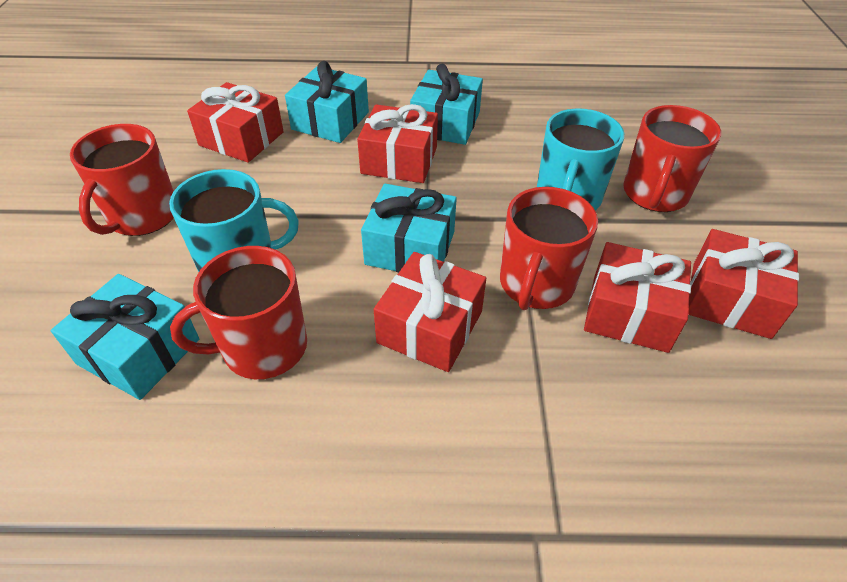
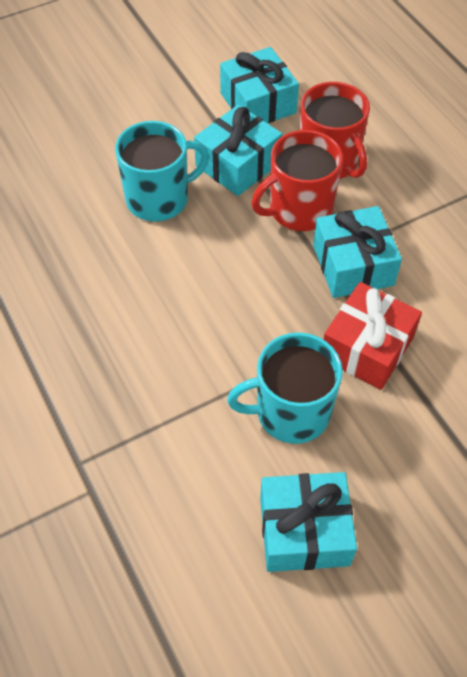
red gift: [187,82,284,163] [357,104,438,183] [374,252,486,372] [584,242,691,353] [688,229,799,339] = 5 -> [323,282,422,390] = 1
red mug: [70,124,174,236] [170,246,307,379] [500,187,598,310] [623,105,721,212] = 4 -> [251,130,343,231] [300,82,370,179] = 2

